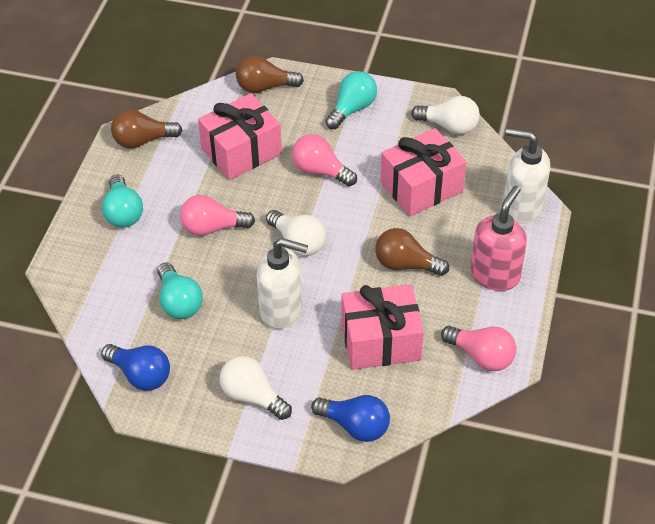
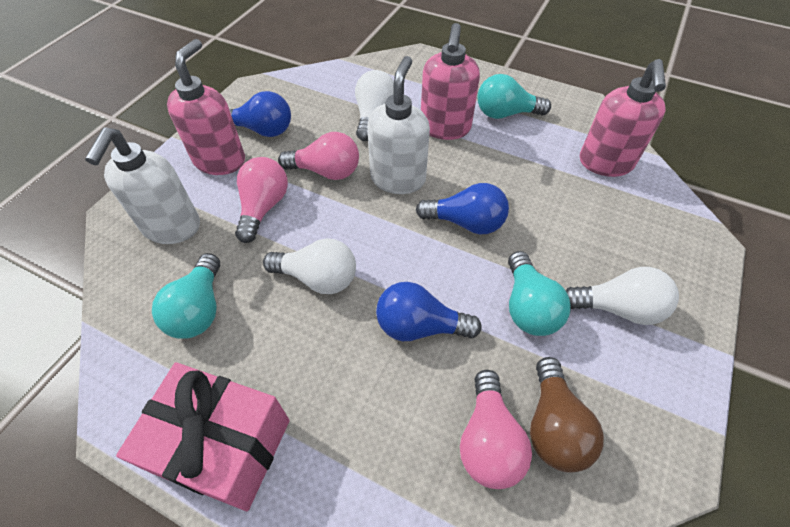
blue light bulb: [101,344,170,391] [311,395,390,442] = 2 -> [230,91,291,137] [376,282,482,341] [416,183,509,234] = 3
brown light bulb: [111,110,182,148] [236,55,304,93] [375,228,449,276] = 3 -> [530,357,604,472] = 1
pink gift: [198,93,282,180] [341,284,424,370] [380,128,466,216] = 3 -> [116,362,290,511] = 1
pink soap dispenser: [471,186,527,291] = 1 -> [167,39,245,175] [421,23,480,140] [580,59,666,177] = 3

